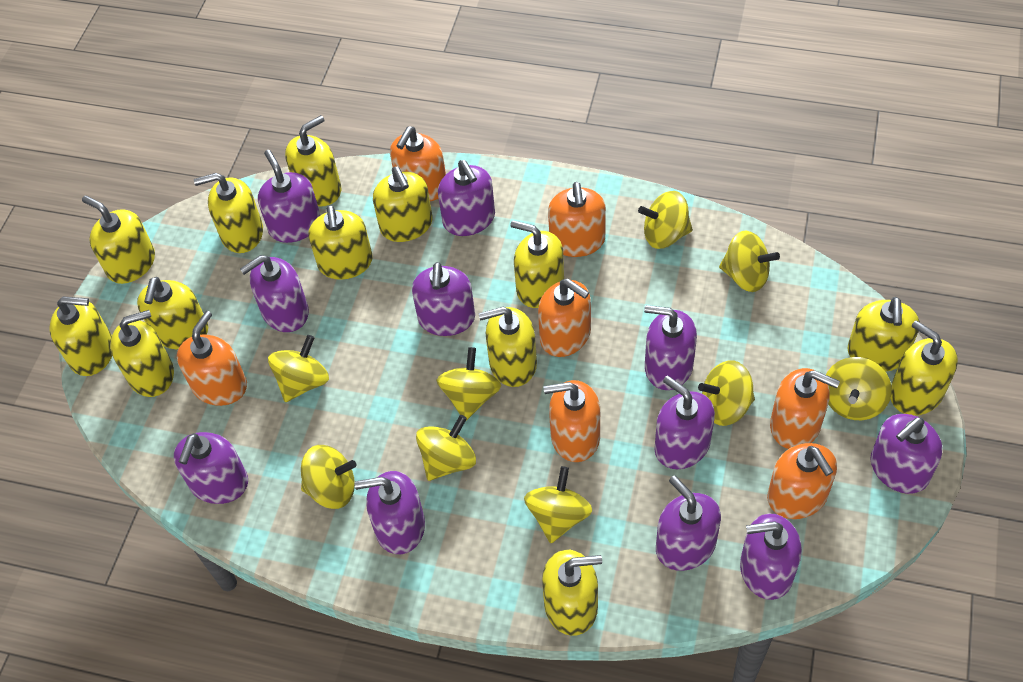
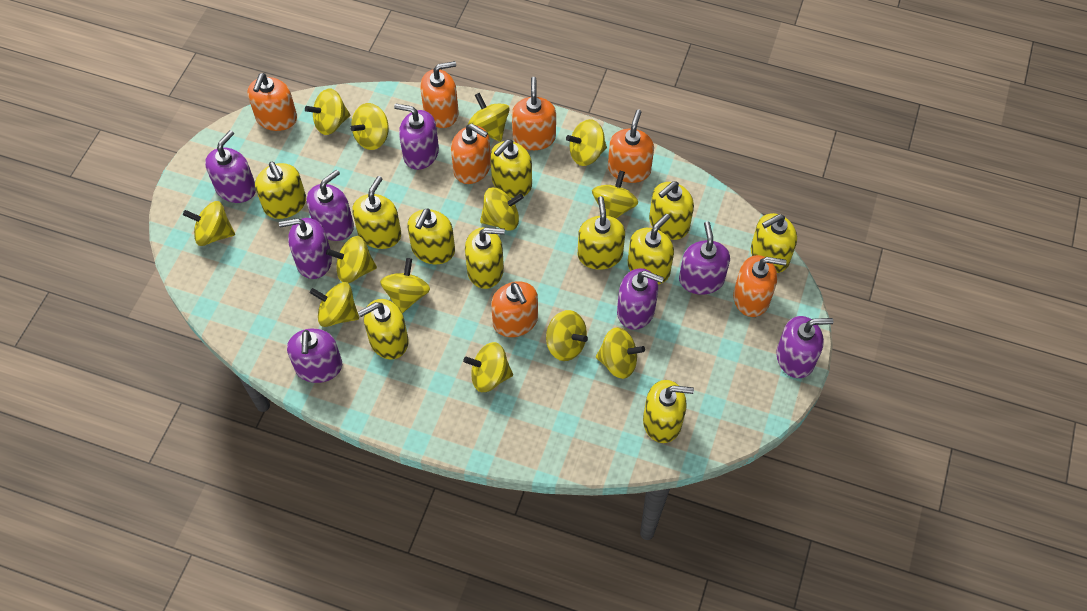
purple soap dispenser: [174,432,248,504] [240,255,309,332] [258,150,321,243] [354,471,425,554] [412,262,475,336] [438,160,495,236] [644,305,697,390] [654,376,715,469] [656,475,721,571] [740,514,802,600] [871,414,943,494] = 11 -> [205,130,256,203] [279,218,332,279] [287,329,342,383] [306,169,354,241] [394,103,439,170] [617,268,664,330] [679,221,730,295] [776,316,834,378] = 8
yellow soap dispenser: [49,296,112,376] [82,196,155,284] [110,310,174,397] [137,277,208,349] [194,173,263,253] [285,115,341,206] [309,205,372,280] [373,166,432,242] [479,307,537,387] [510,220,564,308] [542,550,602,636] [847,297,920,372] [890,320,958,416] = 13 -> [255,162,306,219] [352,176,401,249] [358,299,408,359] [407,208,455,265] [465,227,505,289] [490,139,532,198] [578,196,625,270] [628,214,674,284] [643,380,694,443] [649,181,694,240] [751,213,797,273] = 11
yellow spinning top: [268,335,329,402] [301,445,356,509] [416,415,476,481] [436,347,501,420] [524,466,592,543] [638,191,693,249] [698,360,755,426] [719,231,780,292] [826,357,892,420] = 9 -> [183,201,235,246] [305,89,350,135] [310,282,359,327] [326,236,377,283] [350,103,389,150] [380,258,430,314] [463,342,513,392] [468,93,510,142] [480,187,524,231] [546,310,588,361] [566,119,607,166] [592,171,638,219] [596,327,645,379] = 13

